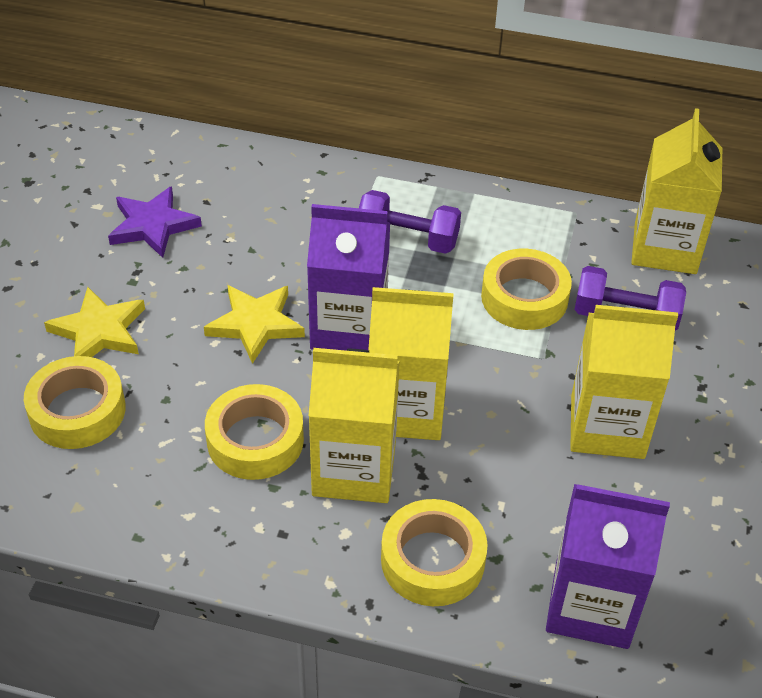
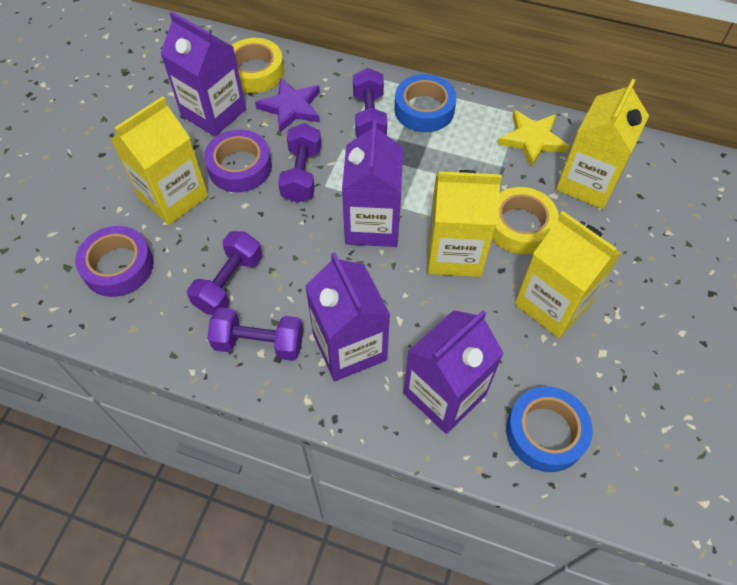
blue tape: none = 0 -> [394,74,456,132] [506,386,593,472] = 2
purple carton: [307,204,390,351] [546,484,670,649] = 2 -> [160,11,246,137] [305,252,390,381] [342,120,403,247] [403,310,504,434] = 4
purple dumbbell: [359,190,461,254] [574,266,686,331] = 2 -> [187,231,262,315] [207,307,303,361] [278,123,321,203] [353,68,387,137] = 4
purple tape: none = 0 -> [75,226,154,297] [204,130,272,192] = 2
yellow star: [44,287,145,357] [204,285,305,364] = 2 -> [497,110,569,168] = 1
yellow tape: [24,356,126,449] [205,384,304,480] [381,499,488,606] [481,249,572,330] = 4 -> [231,38,284,93] [492,187,559,254] = 2

